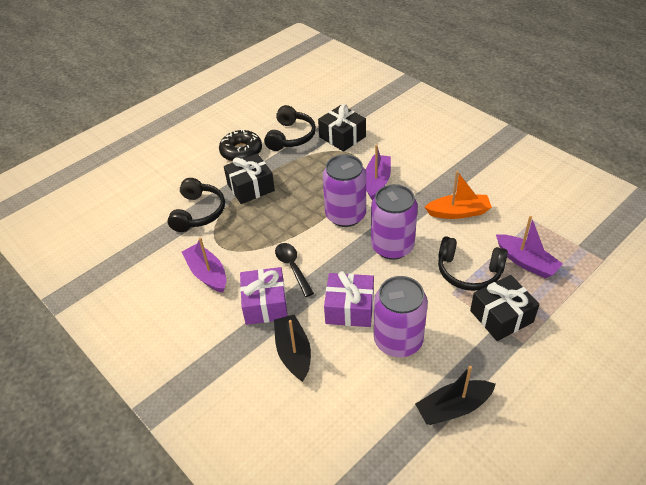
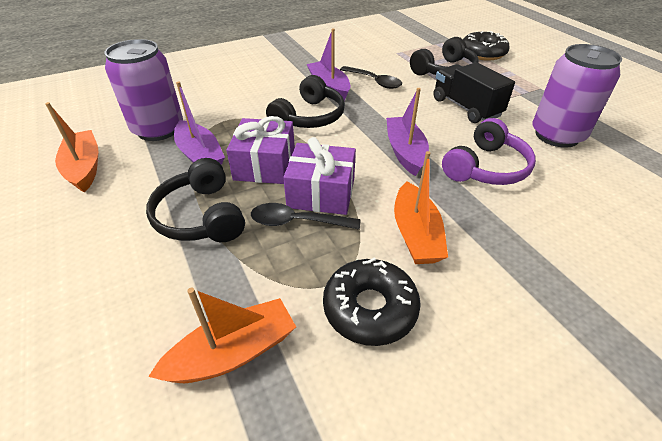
black boat: [274,314,311,382] [415,366,496,425] = 2 -> none = 0
black donut: [219,129,262,162] = 1 -> [323,257,421,346] [463,31,510,61] = 2
black gift: [224,153,275,204] [318,104,366,152] [470,275,540,341] = 3 -> none = 0
black spoon: [275,243,314,297] = 1 -> [251,203,360,230] [340,66,402,89] = 2
black truck: none = 0 -> [433,62,515,123] = 1
orange boat: [425,171,492,219] = 1 -> [45,102,99,193] [148,288,296,383] [394,151,448,264] = 3
purple can: [323,155,366,227] [371,184,418,260] [374,276,428,357] = 3 -> [105,39,183,141] [532,44,622,148] = 2
purple headphones: none = 0 -> [442,118,536,185] = 1

